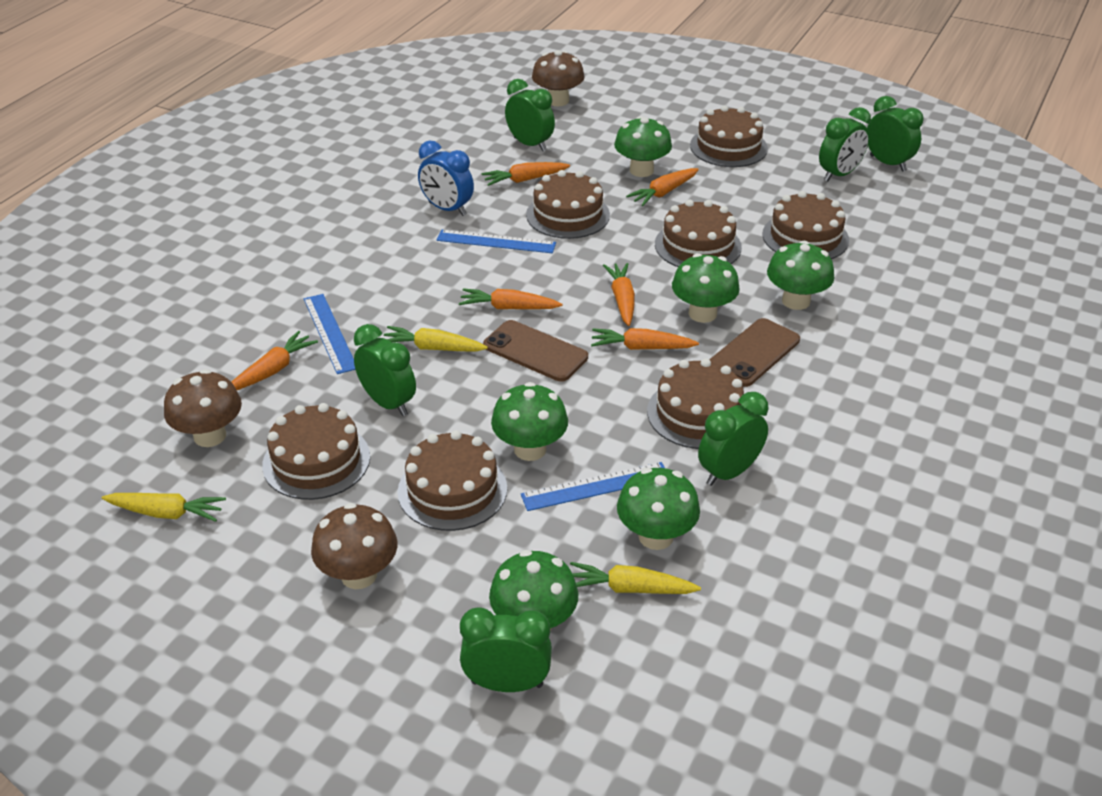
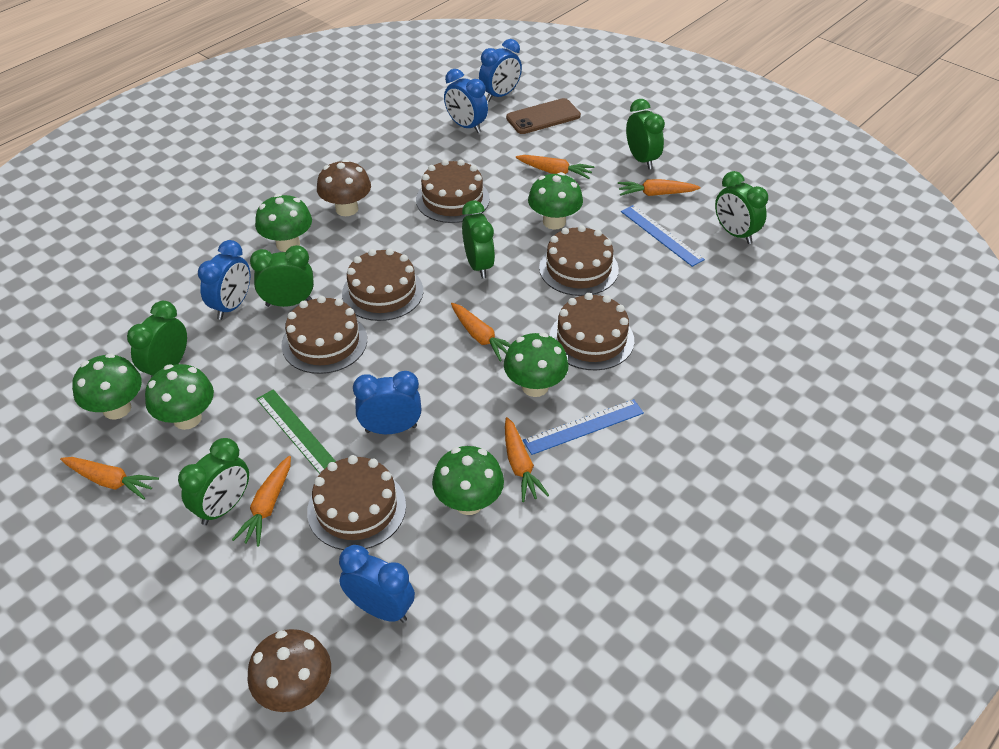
blue clock: [418,140,474,216] = 1 -> [198,240,250,320] [339,545,415,623] [353,371,421,434] [444,69,488,133] [479,39,522,101] = 5
blue ruler: [304,294,355,374] [437,230,556,253] [521,462,665,511] = 3 -> [523,399,644,455] [621,205,705,267] = 2
brown cake: [262,403,370,500] [398,430,507,531] [526,170,610,239] [647,358,744,449] [655,200,742,267] [690,106,768,167] [762,191,849,259] = 7 -> [281,296,367,374] [307,455,406,550] [342,248,423,321] [416,159,490,223] [539,225,619,296] [550,293,634,370] = 6
brown mushroom: [164,369,242,447] [311,503,397,589] [532,50,584,107] = 3 -> [247,629,331,712] [317,159,371,216] = 2
brown phone: [483,320,588,382] [709,318,800,387] = 2 -> [506,98,581,134] = 1
green ruler: none = 0 -> [256,389,336,474] = 1
yellow carrot: [102,493,226,522] [384,326,488,352] [570,562,701,594] = 3 -> none = 0

